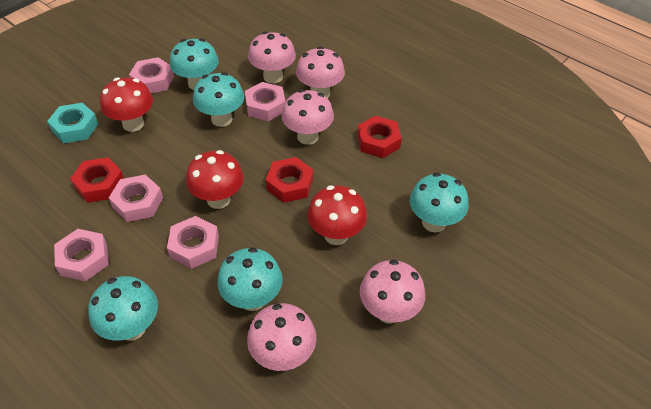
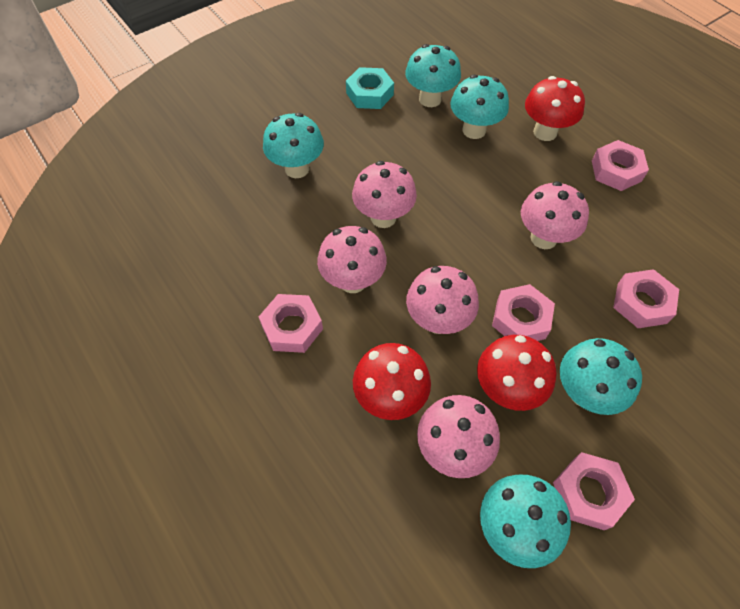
red nut: [70,157,124,203] [266,157,313,203] [357,116,402,158] = 3 -> none = 0

